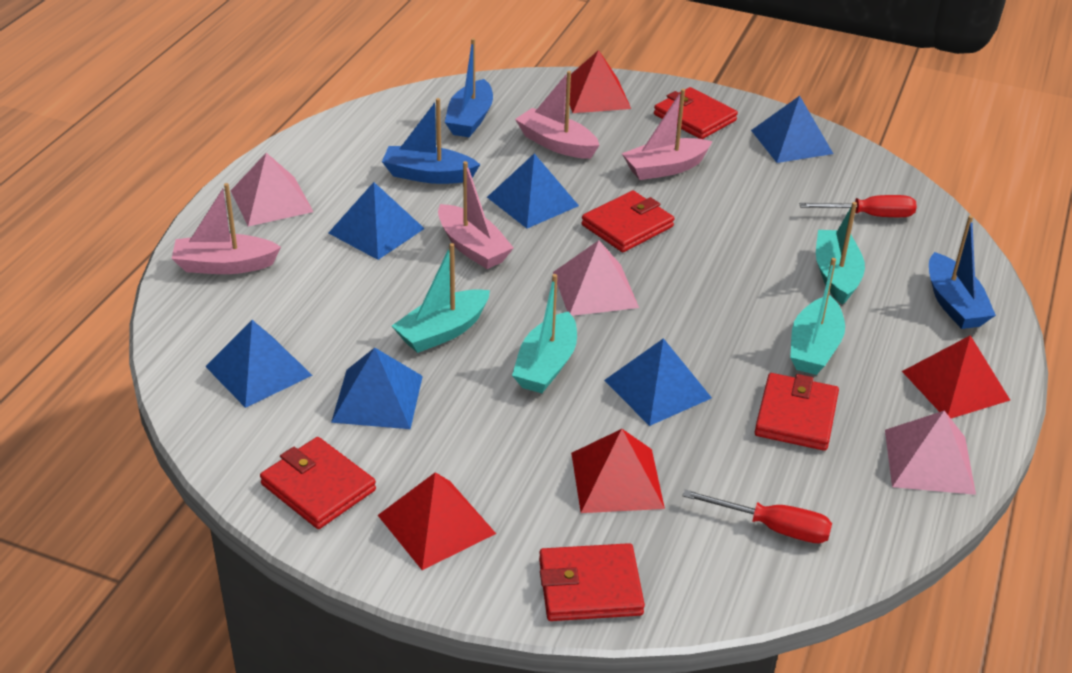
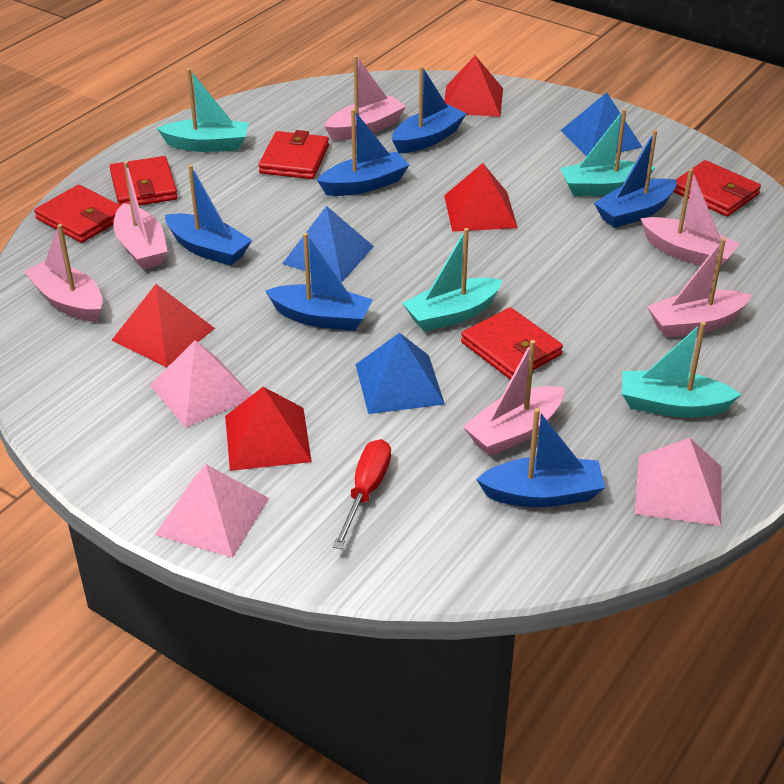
blue boat: [382,98,480,184] [445,38,493,137] [929,215,996,329] = 3 -> [165,165,252,266] [265,233,373,331] [317,109,409,196] [392,66,466,153] [476,408,605,507] [594,130,677,228] = 6
blue pyramid: [205,320,312,408] [329,182,425,260] [331,348,423,429] [487,153,579,228] [604,338,712,426] [751,96,833,163] = 6 -> [282,206,374,282] [355,333,445,414] [560,92,642,157] = 3
pink boat: [172,183,281,274] [438,161,514,269] [515,71,600,159] [622,89,712,180] = 4 -> [24,224,103,322] [113,161,168,269] [324,55,406,140] [463,340,564,456] [640,168,740,267] [647,238,752,337] = 6
red screwdriver: [682,489,832,543] [799,195,917,217] = 2 -> [333,439,391,549] = 1

